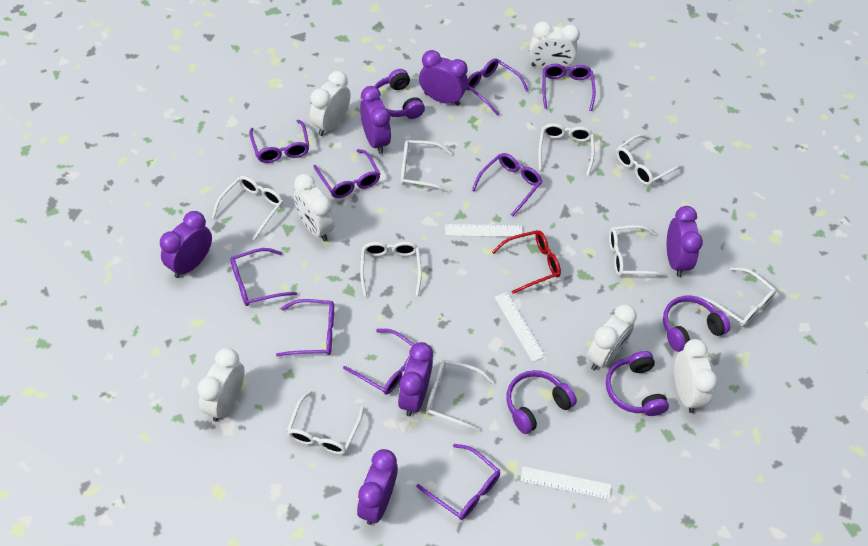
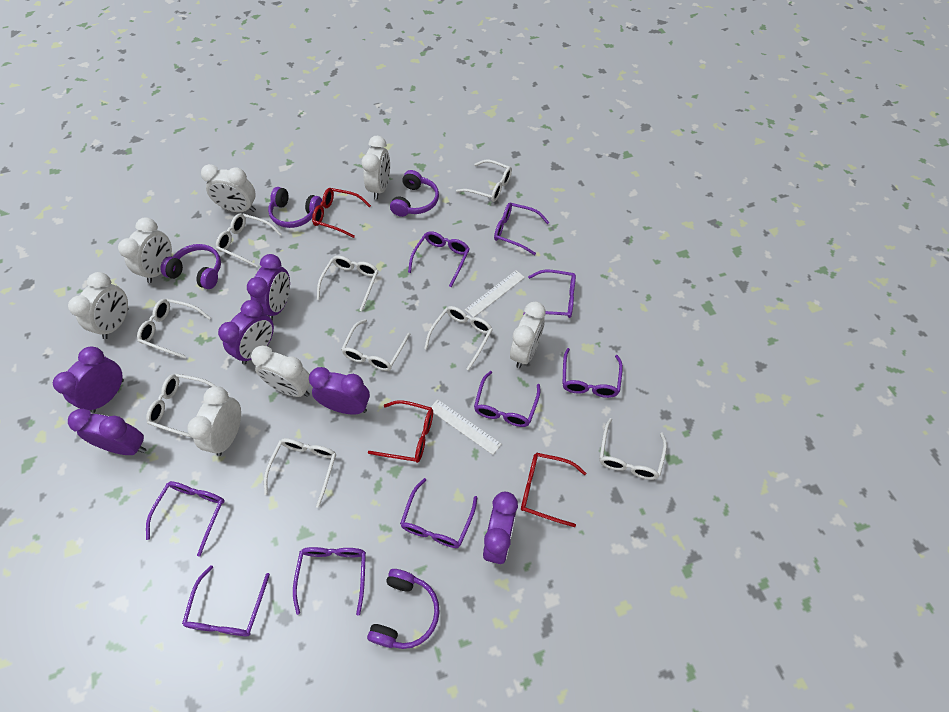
red glasses: [492,230,561,294] = 1 -> [312,188,371,238] [368,400,433,463] [521,453,586,527] = 3
white clock: [197,348,245,422] [294,174,335,242] [310,71,350,136] [530,21,580,69] [587,304,637,370] [674,339,718,413] = 6 -> [68,272,129,339] [118,217,172,283] [188,386,241,456] [201,164,256,212] [251,346,310,397] [362,136,390,200] [510,301,546,368] = 7
white ruler: [445,224,523,237] [495,292,546,362] [520,466,611,500] = 3 -> [431,399,501,455] [465,270,525,317] = 2

